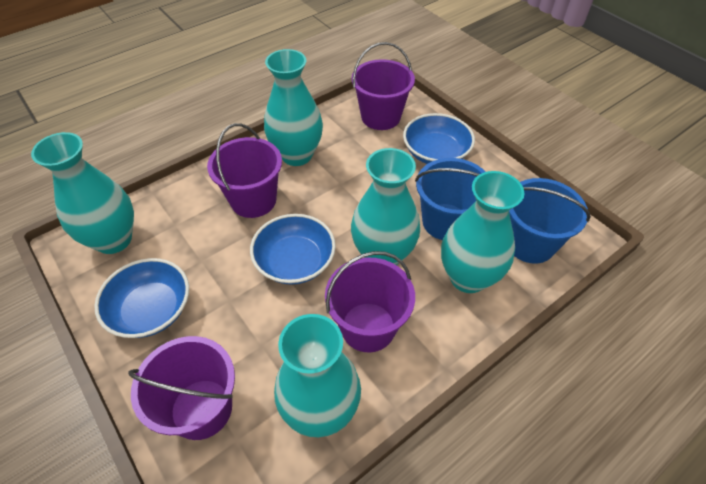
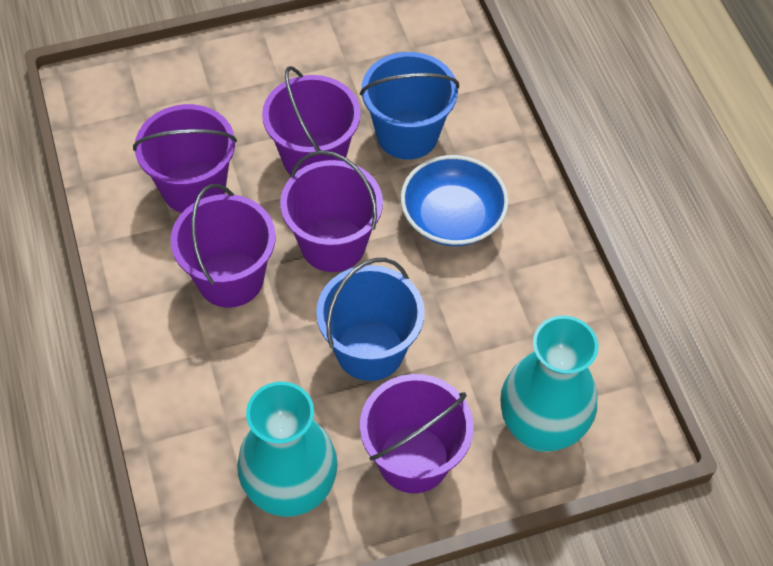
blue bowl: [94,258,189,338] [250,214,336,285] [403,113,475,164] = 3 -> [401,155,509,246] = 1
purple bucket: [128,336,235,440] [207,123,282,218] [325,251,415,353] [352,42,415,130] = 4 -> [133,104,237,213] [170,184,276,308] [262,66,361,175] [280,150,383,272] [360,374,474,493] = 5
turquoise vase: [31,132,134,254] [264,49,323,166] [274,314,361,437] [351,148,420,265] [441,171,524,293] = 5 -> [237,381,338,517] [500,315,598,452] = 2

